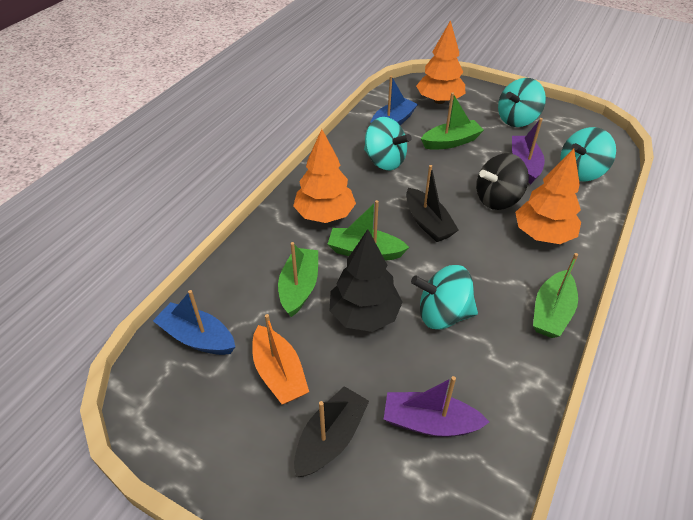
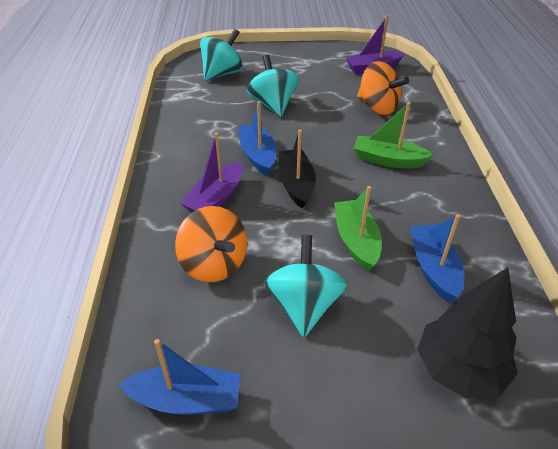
black boat: [294,386,369,477] [406,165,459,242] = 2 -> [278,130,316,209] = 1
black spinning top: [476,153,529,210] = 1 -> none = 0
blue boat: [153,290,235,355] [370,76,418,125] = 2 -> [118,339,241,415] [238,101,277,176] [410,214,464,303] = 3
green boat: [278,242,318,317] [328,200,409,261] [421,92,484,150] [533,253,578,338] = 4 -> [334,186,382,272] [354,102,434,168] = 2
orange boat: [252,314,309,404] = 1 -> none = 0
orange spinning top: none = 0 -> [175,206,247,282] [357,61,409,115] = 2
orange tree: [293,129,356,223] [416,20,465,104] [515,148,581,244] = 3 -> none = 0
turquoise spinning top: [364,117,412,170] [411,265,478,330] [498,78,546,127] [560,127,616,181] = 4 -> [200,29,243,81] [247,55,299,117] [264,235,347,337] = 3

